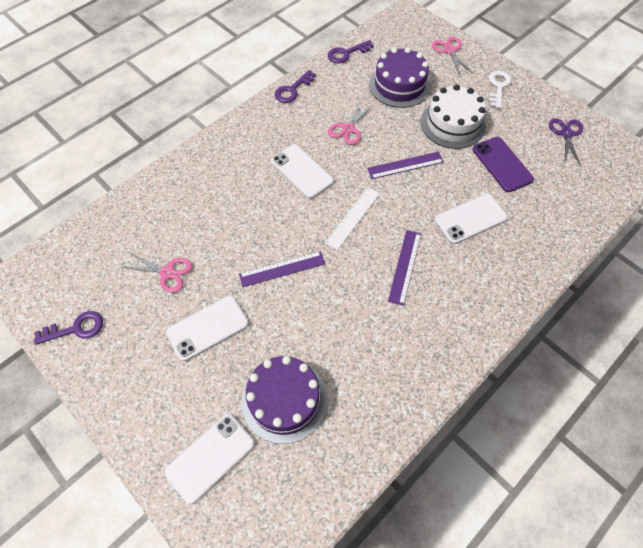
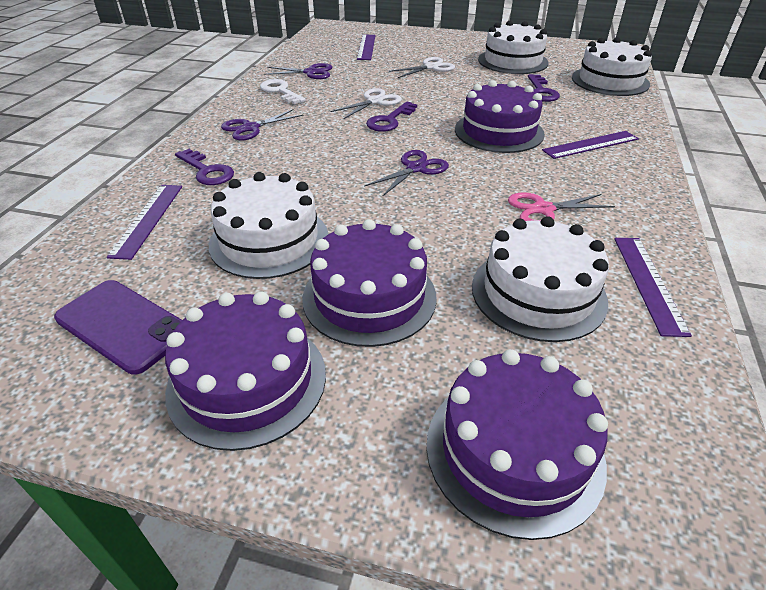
pink scissors: [122,252,192,293] [328,101,374,145] [432,37,473,75] = 3 -> [508,192,615,221] = 1
purple cake: [242,356,327,444] [369,47,431,108] = 2 -> [165,291,326,451] [302,219,437,347] [427,349,608,540] [455,80,545,153] = 4
purple ruler: [239,251,325,287] [367,152,444,179] [388,230,421,306] = 3 -> [107,185,182,260] [357,35,376,60] [542,131,639,159] [614,238,692,337] = 4
purple scissors: [549,118,583,166] = 1 -> [221,109,304,140] [264,63,332,79] [364,150,449,197] = 3
white cake: [421,85,486,149] = 1 -> [209,172,328,279] [472,216,609,342] [478,21,549,74] [572,37,652,96] = 4
white phone: [165,414,255,504] [166,296,249,361] [271,144,334,199] [435,194,508,244] = 4 -> none = 0
white ruler: [325,187,380,250] = 1 -> none = 0
white scissors: none = 0 -> [330,88,402,119] [389,57,455,78] = 2

